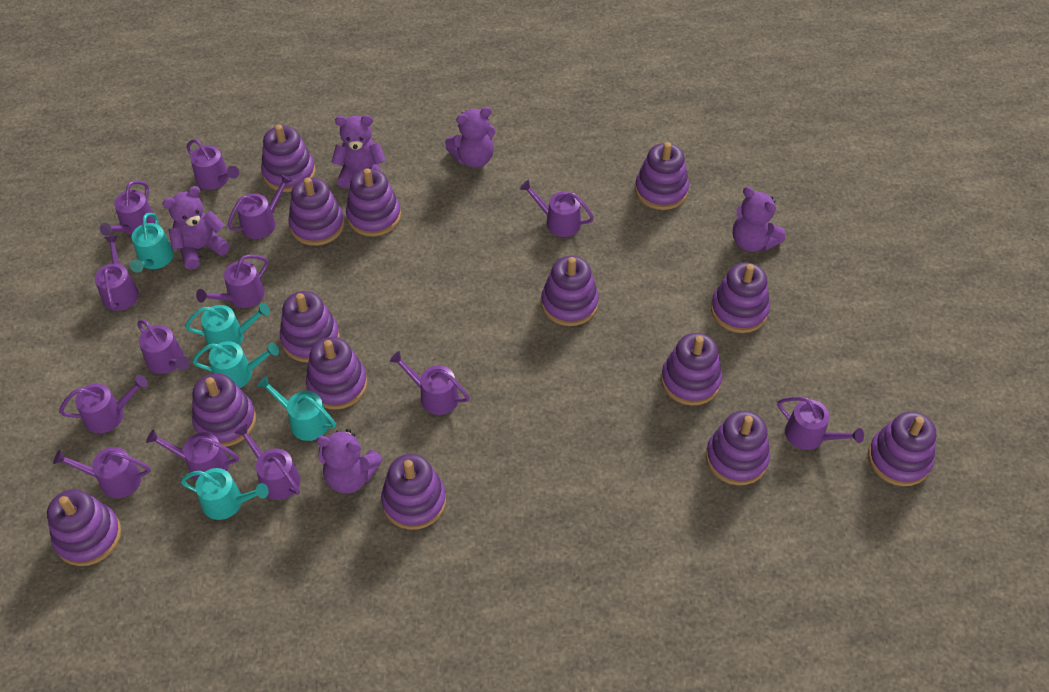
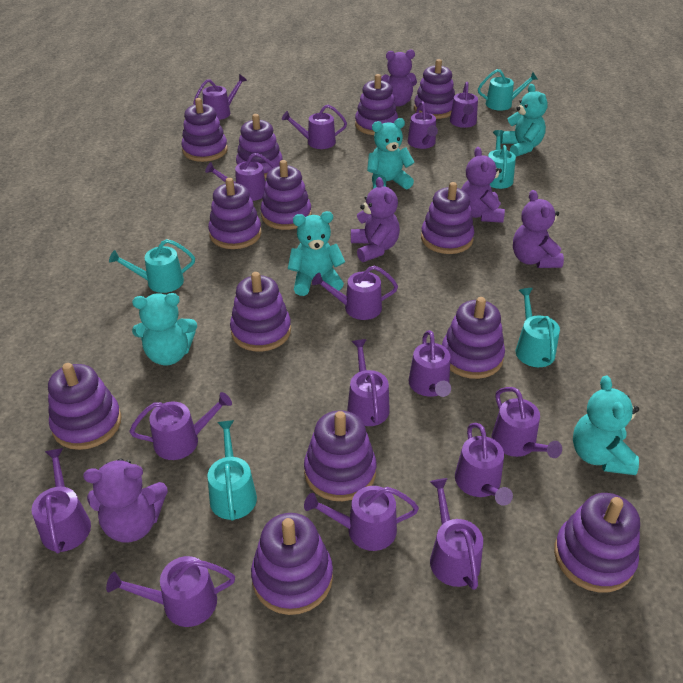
purple stacking toy: [47,489,121,566] [192,373,256,447] [261,125,316,192] [280,291,340,362] [288,177,345,246] [306,337,367,410] [346,168,401,236] [381,454,446,530] [541,256,599,326] [635,142,689,210] [661,333,722,405] [706,411,770,485] [711,263,770,333] [868,412,936,486] = 14 -> [48,363,122,450] [181,98,228,162] [208,178,261,249] [230,272,291,352] [236,114,283,178] [251,513,333,615] [261,160,311,230] [304,411,377,501] [355,74,398,135] [414,59,455,119] [421,182,474,254] [442,297,505,379] [554,493,640,593] = 13
purple watering can: [53,447,151,498] [59,375,148,433] [95,236,139,311] [100,181,155,236] [137,320,190,374] [146,429,239,481] [187,139,239,190] [196,255,268,308] [227,174,292,239] [235,424,300,500] [390,351,469,415] [520,180,594,237] [777,397,864,450] = 13 -> [31,448,91,553] [106,556,235,627] [130,392,232,460] [193,74,247,120] [205,153,275,201] [282,104,347,149] [304,486,419,551] [312,266,398,320] [347,339,390,426] [408,101,438,149] [409,330,451,397] [430,478,483,590] [450,82,478,128] [455,423,513,506] [492,387,562,458] = 15
turquoise teddy bear: none = 0 -> [132,293,197,365] [288,211,345,296] [367,118,415,190] [500,84,547,157] [573,376,639,475] = 5

